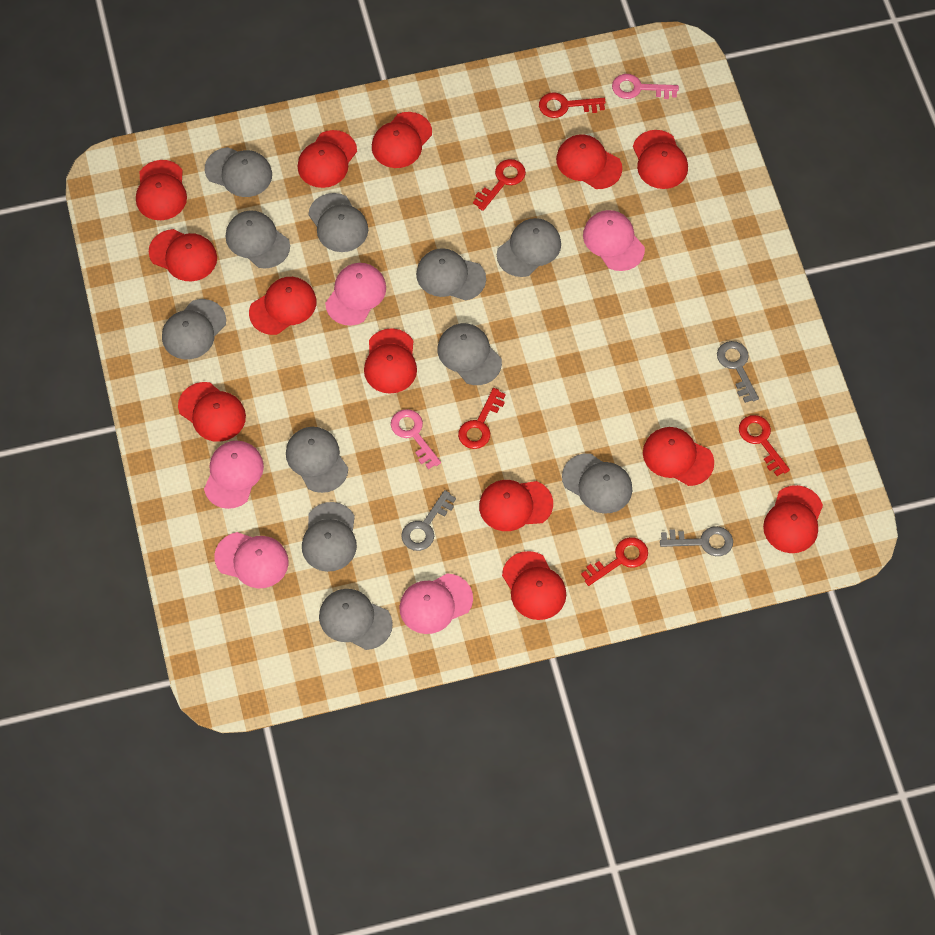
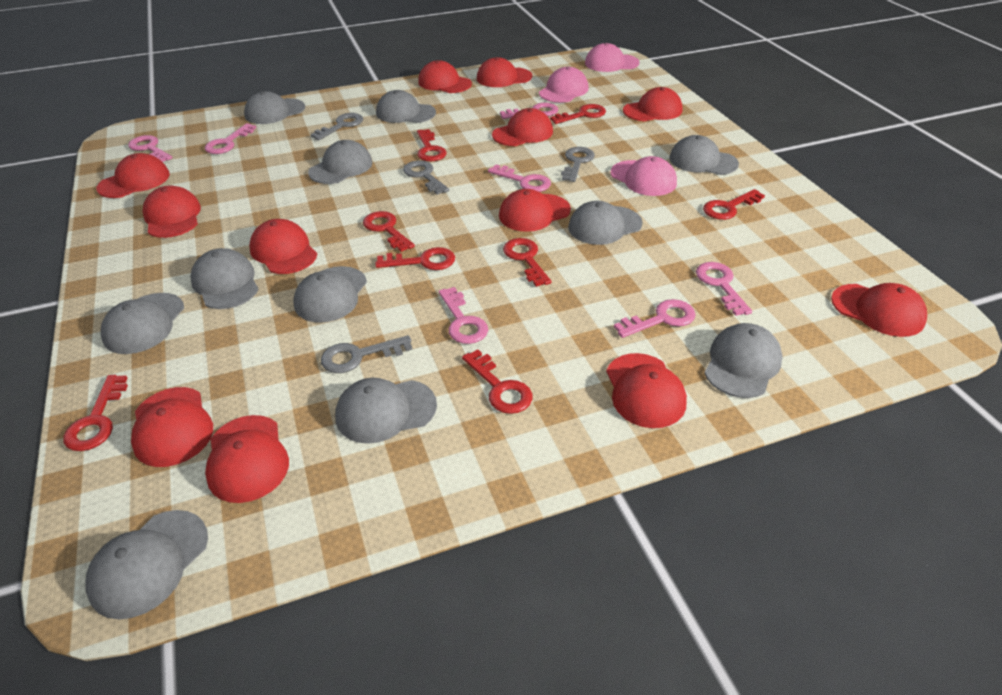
grey key: [401,490,456,551] [660,526,733,556] [717,341,759,403] = 3 -> [311,113,363,140] [321,335,412,373] [403,160,449,195] [561,147,595,182] = 4
pink cap: [204,441,264,509] [214,532,289,589] [325,263,386,325] [399,573,473,634] [583,210,645,271] = 5 -> [539,67,589,103] [585,43,640,72] [611,156,677,196] = 3
pink key: [391,409,441,469] [612,74,679,99] = 2 -> [128,135,172,162] [205,123,256,154] [439,287,488,344] [488,165,551,192] [500,103,558,119] [614,299,696,338] [696,262,752,316] = 7
red cap: [136,160,187,220] [149,229,217,281] [178,382,246,442] [249,277,317,335] [298,130,357,188] [364,328,417,394] [372,112,432,168] [479,480,553,531] [502,551,566,620] [556,134,622,189] [633,130,688,189] [643,427,714,486] [763,485,823,553] = 13 -> [97,153,170,198] [131,387,213,467] [142,185,201,238] [205,415,289,503] [250,219,317,274] [418,60,472,93] [477,57,532,87] [492,108,553,146] [499,189,571,232] [606,353,687,428] [623,87,683,121] [831,283,927,337] = 12
red key: [458,388,506,449] [473,159,526,211] [539,92,606,118] [581,537,648,586] [739,415,790,476] = 5 -> [63,375,128,451] [363,211,415,252] [375,247,455,270] [417,129,447,161] [462,349,533,414] [503,238,552,287] [550,104,606,124] [703,189,765,220] = 8

